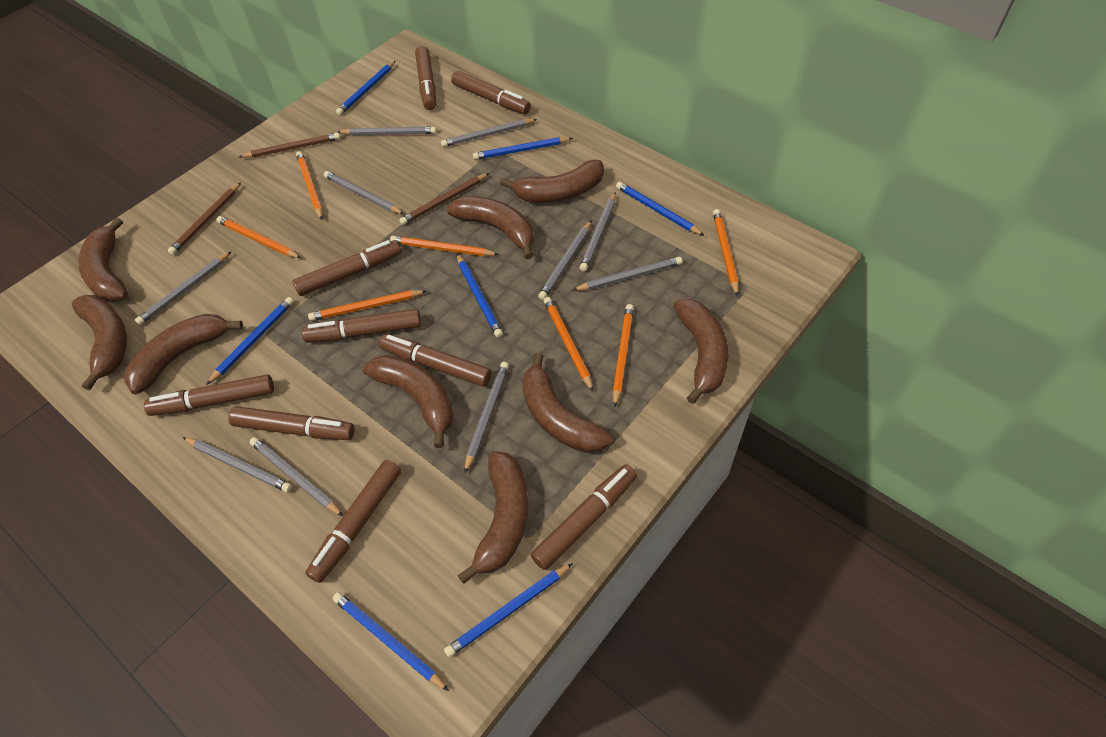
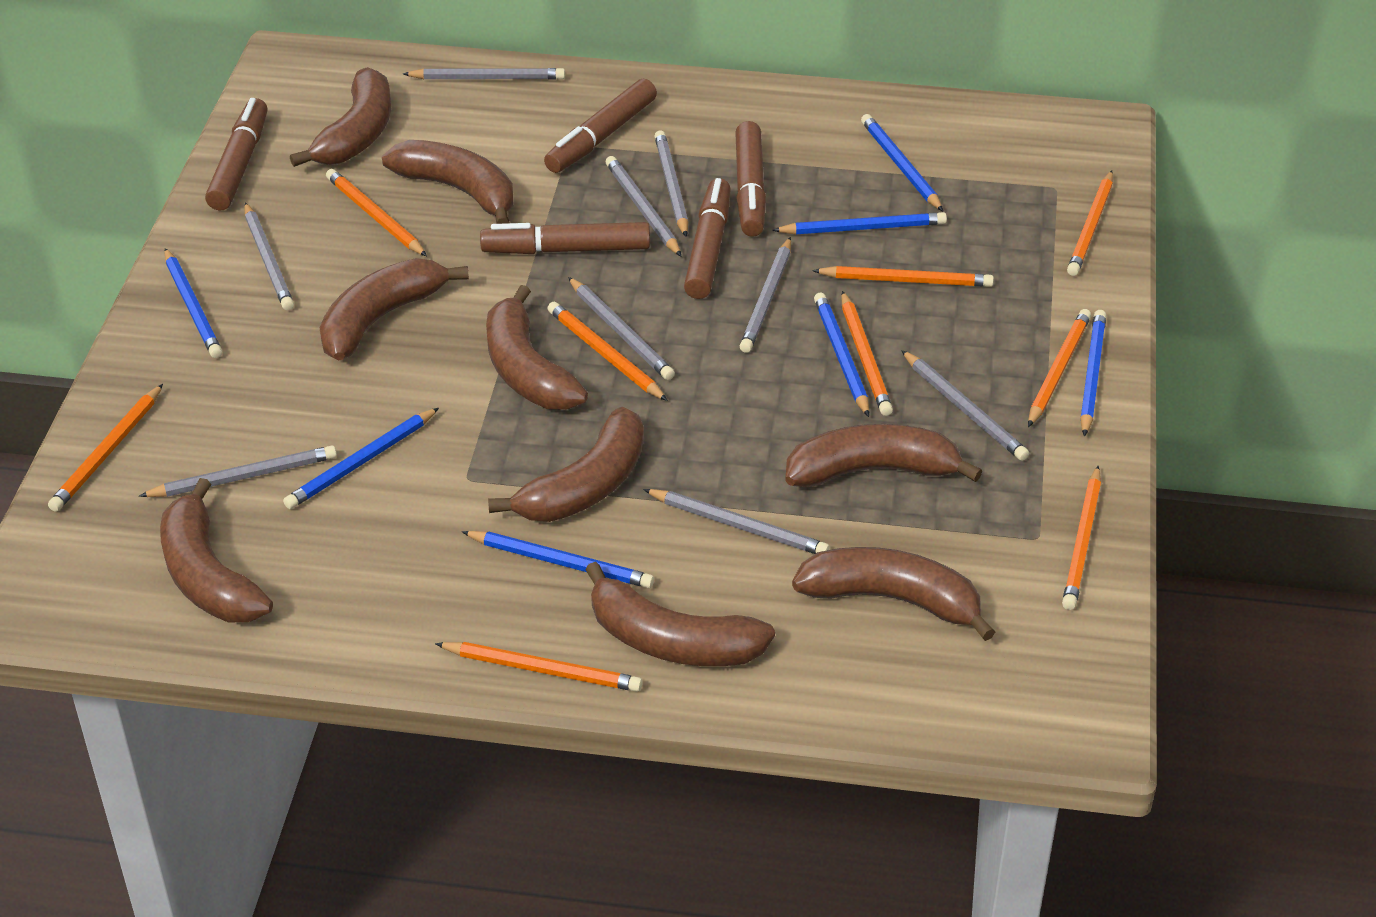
brown marker: [144,375,274,416] [228,406,355,440] [292,240,401,296] [302,309,421,343] [305,460,401,583] [379,334,492,387] [415,46,436,110] [451,71,531,114] [531,464,637,570] = 9 -> [205,98,268,211] [480,222,650,254] [544,79,657,173] [684,178,731,299] [735,121,766,237] = 5
brown pencil: [168,182,241,255] [239,133,340,158] [399,173,489,225] = 3 -> none = 0
grey pencil: [135,252,231,325] [183,437,292,493] [250,437,343,516] [324,171,404,214] [338,127,436,135] [441,119,537,147] [464,362,509,474] [538,220,592,300] [573,257,682,291] [580,192,616,271] = 10 -> [139,446,337,497] [244,202,294,310] [403,68,565,80] [568,277,675,380] [606,156,682,257] [643,489,830,554] [655,130,688,237] [740,237,791,353] [901,350,1029,461] = 9
orange pencil: [216,216,301,258] [296,151,323,220] [308,290,426,321] [390,236,499,256] [544,297,593,391] [612,304,634,408] [713,209,739,296] = 7 -> [48,384,163,512] [326,169,427,256] [435,642,643,692] [547,302,668,401] [812,266,994,287] [841,291,893,416] [1028,309,1091,427] [1062,466,1101,610] [1067,171,1113,276] = 9

